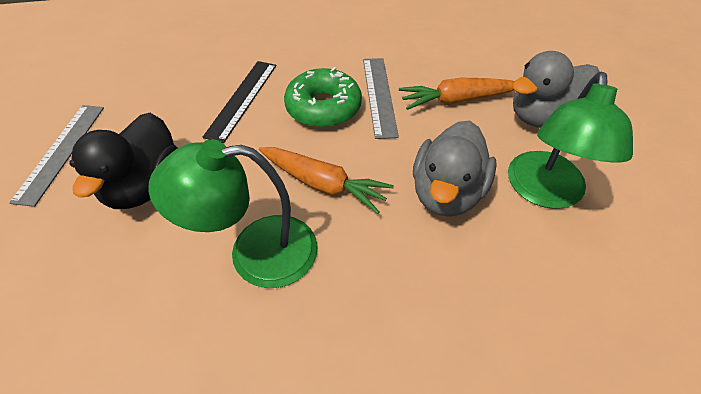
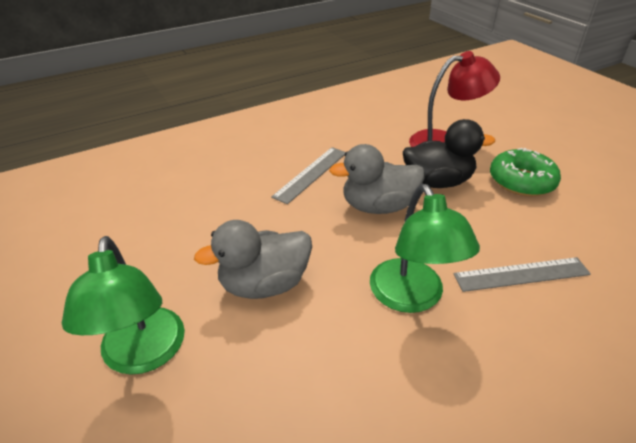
black ruler: [203,61,276,143] = 1 -> none = 0
orange carrot: [259,147,394,214] [399,78,514,110] = 2 -> none = 0
red lamp: none = 0 -> [409,51,500,147] = 1

